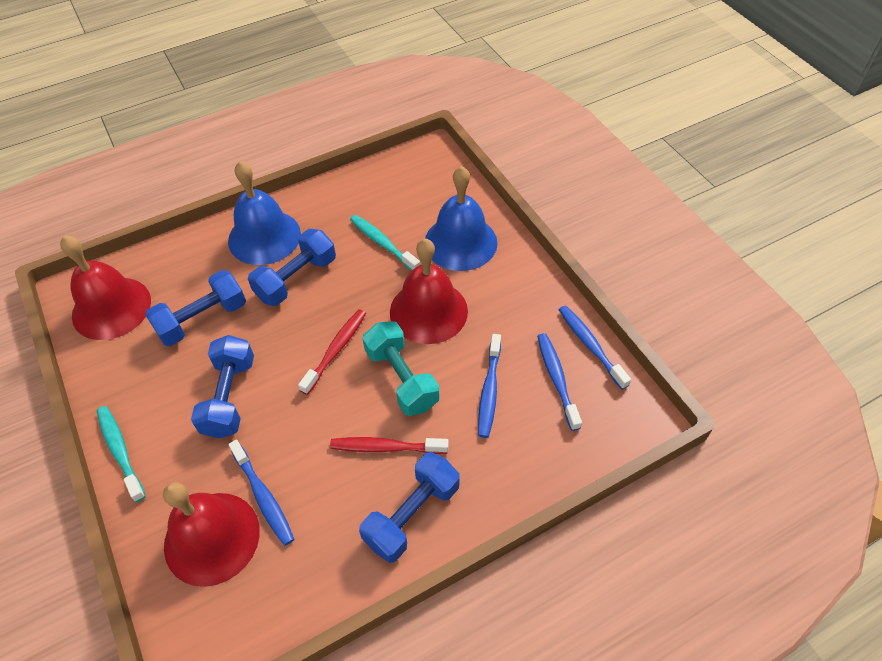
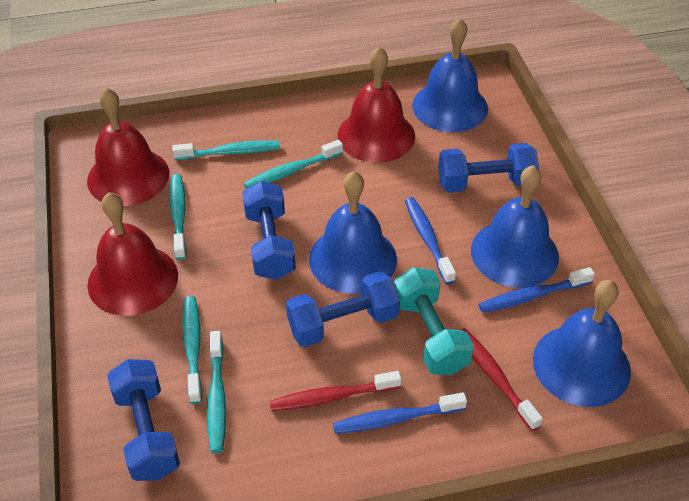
blue bell: [228,161,301,265] [425,166,497,271] = 2 -> [309,171,397,294] [412,18,488,132] [471,165,559,288] [533,280,631,407] = 4
blue toothbrush: [228,440,294,546] [478,334,501,438] [537,333,582,431] [559,305,631,390] = 4 -> [333,392,467,434] [405,197,456,284] [479,267,595,313] = 3
turquoise toothbrush: [97,406,146,502] [350,215,420,271] = 2 -> [170,174,187,260] [172,141,280,160] [182,296,203,404] [207,331,226,453] [243,140,343,189] = 5

